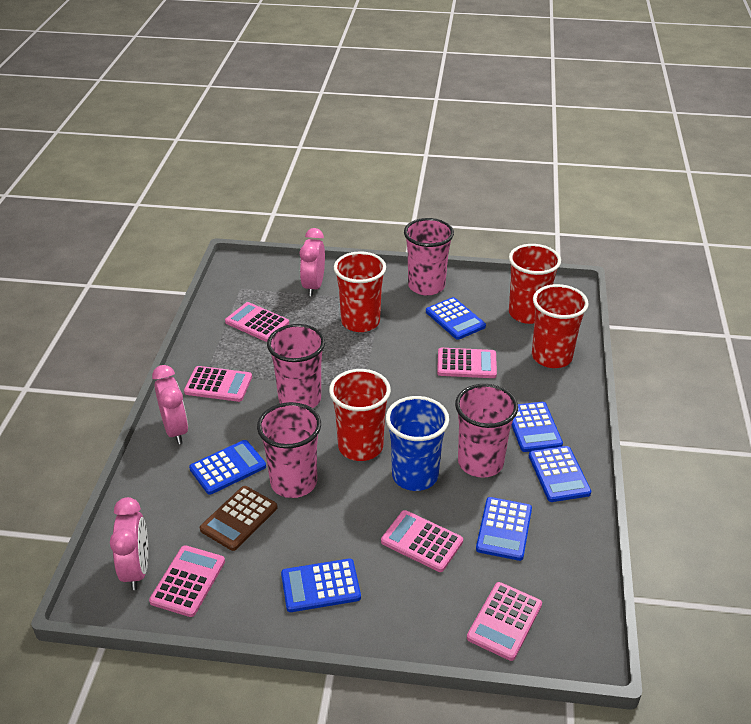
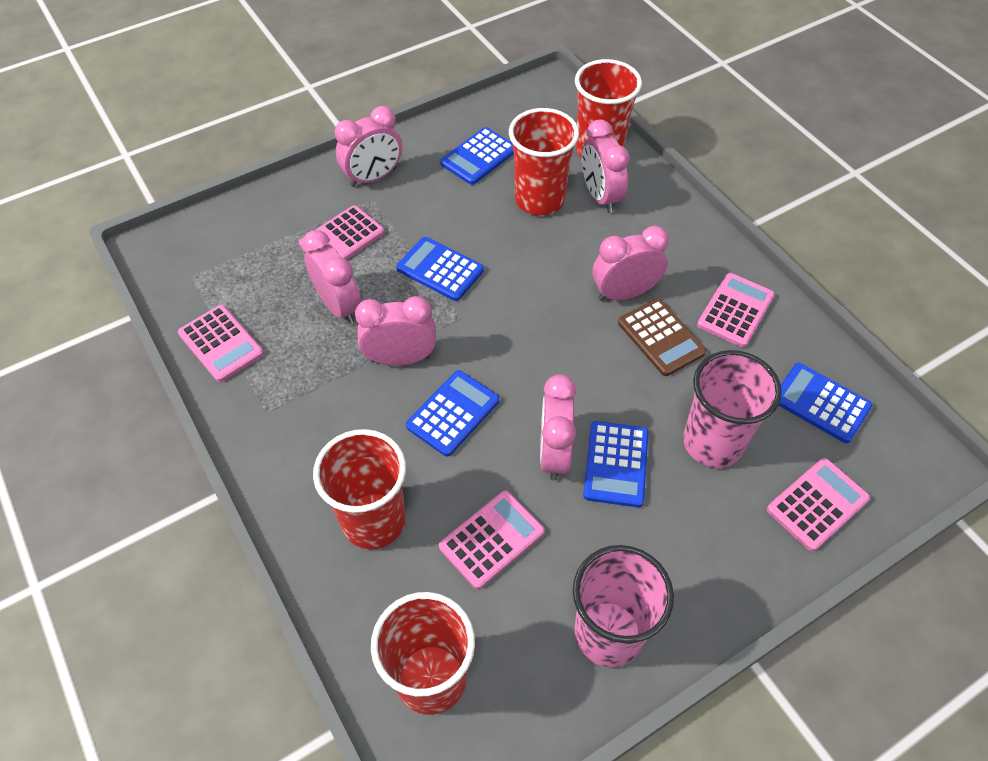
blue calculator: [189,440,266,495] [281,559,361,612] [426,297,486,340] [476,497,532,561] [512,402,563,452] [529,446,591,502] = 6 -> [396,237,484,301] [406,370,499,457] [440,127,514,185] [583,421,649,507] [779,363,872,443] = 5
blue cup: [386,396,449,491] = 1 -> none = 0
pink calculator: [149,545,225,617] [184,366,252,402] [225,302,289,342] [381,510,463,572] [437,348,497,378] [467,582,542,661] = 6 -> [178,305,264,382] [299,205,385,260] [439,490,545,590] [697,273,775,347] [767,458,870,551] = 5
pink clock: [110,497,148,590] [152,365,188,444] [300,228,325,296] = 3 -> [302,230,361,324] [335,106,402,187] [355,296,436,366] [540,374,576,481] [582,119,630,213] [593,226,669,301] = 6
pink cup: [257,402,321,498] [267,324,325,408] [404,218,454,295] [455,384,518,478] = 4 -> [573,545,674,667] [683,350,782,468] = 2

